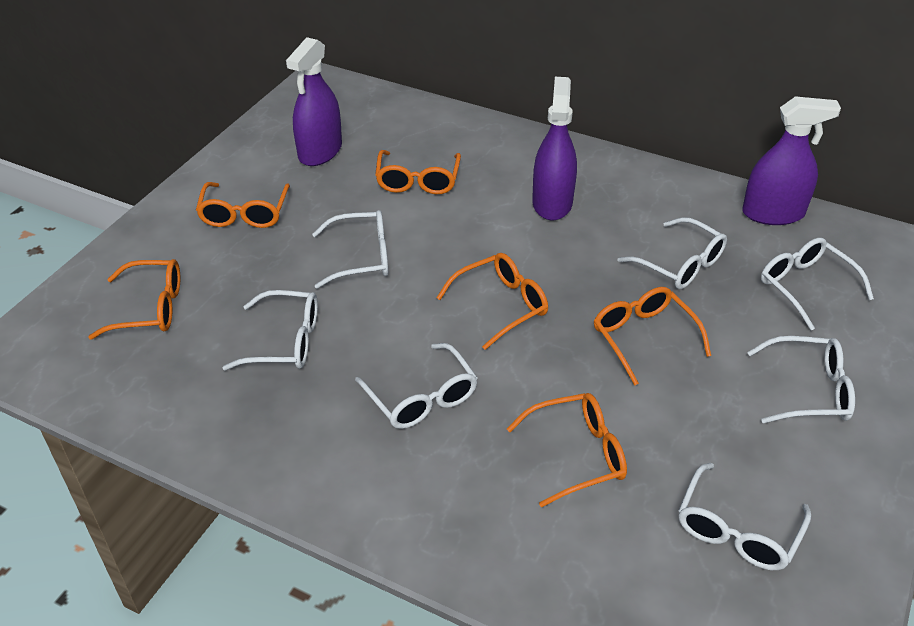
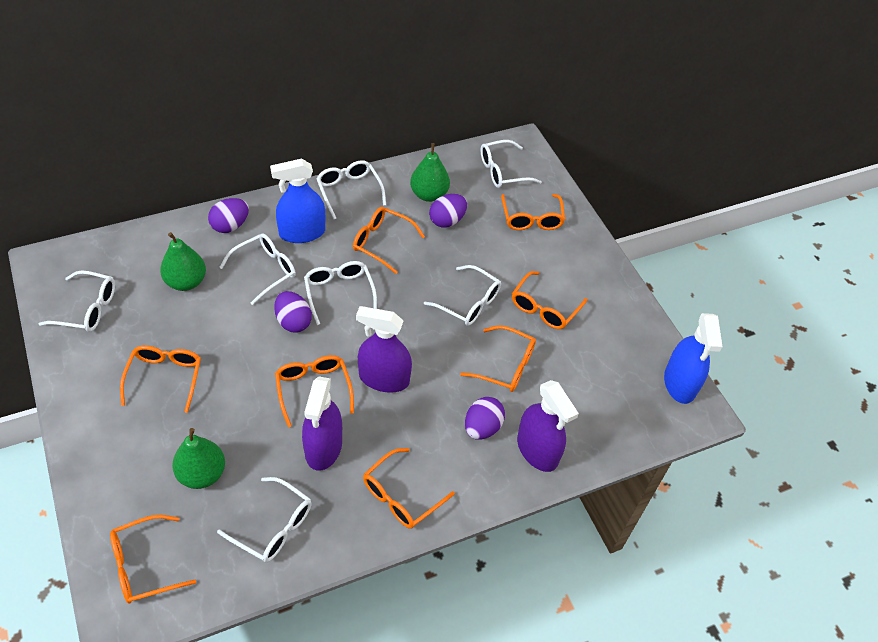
blue spray bottle: none = 0 -> [270,159,325,243] [664,313,722,404] = 2
green pear: none = 0 -> [160,232,206,291] [172,428,225,489] [410,143,450,202] = 3
orange glasses: [89,259,180,340] [196,182,290,228] [375,150,461,194] [437,253,548,350] [507,393,627,507] [594,287,711,386] = 6 -> [110,515,196,604] [120,345,201,413] [275,355,354,427] [353,207,425,274] [363,448,455,529] [460,325,536,392] [501,194,565,230] [512,271,587,329] = 8
purple egg: none = 0 -> [208,198,249,233] [274,291,312,333] [429,194,467,228] [465,397,505,440] = 4

